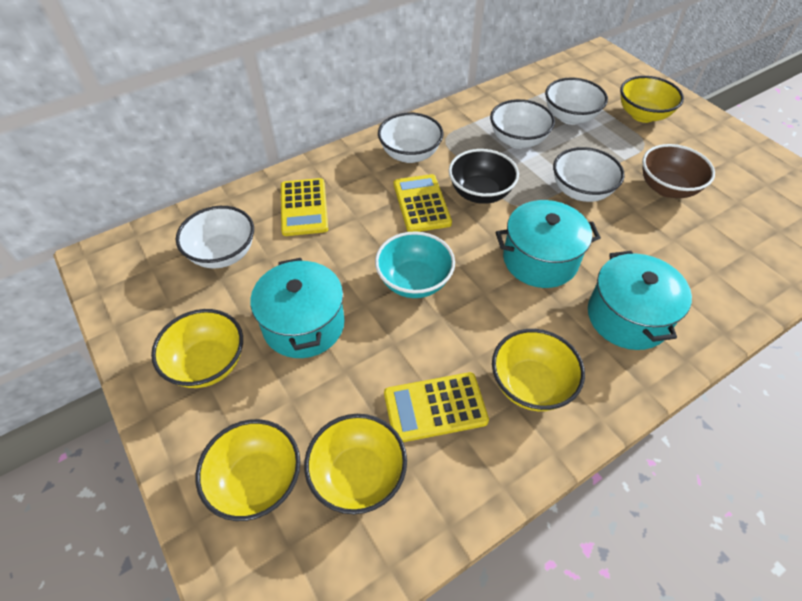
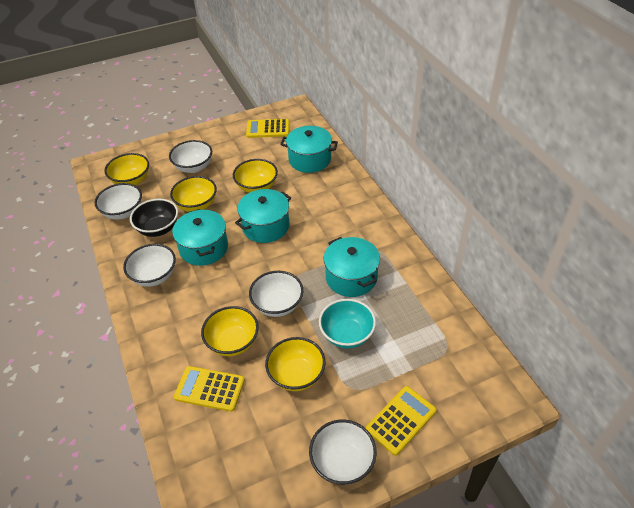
brown bowl: [642,144,715,198] = 1 -> none = 0
turquoise pot: [250,258,345,358] [496,200,601,288] [588,251,692,350] = 3 -> [172,209,228,266] [235,189,291,243] [280,126,338,173] [324,237,380,297] = 4

